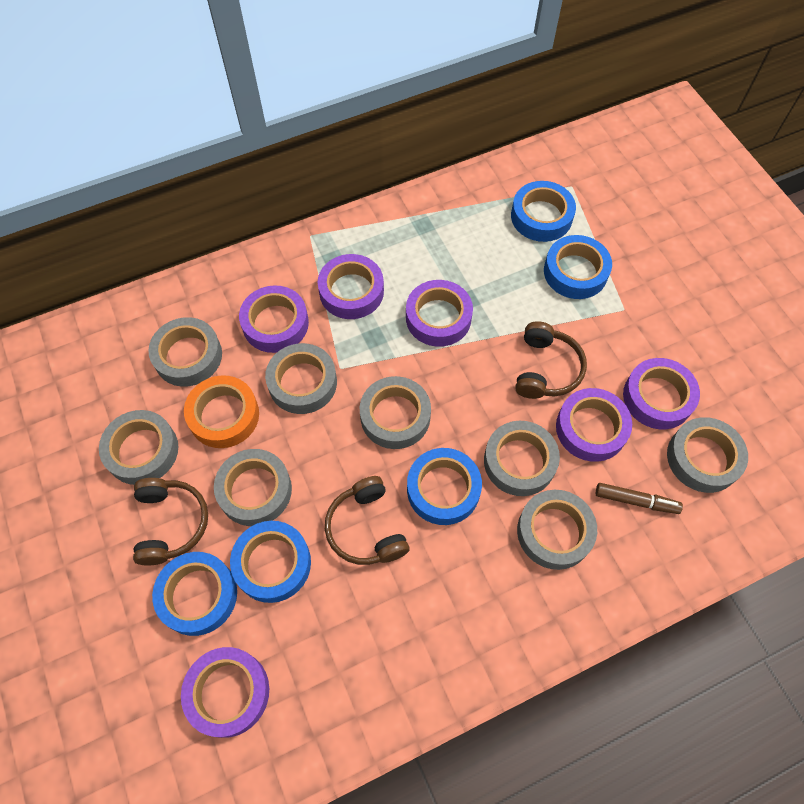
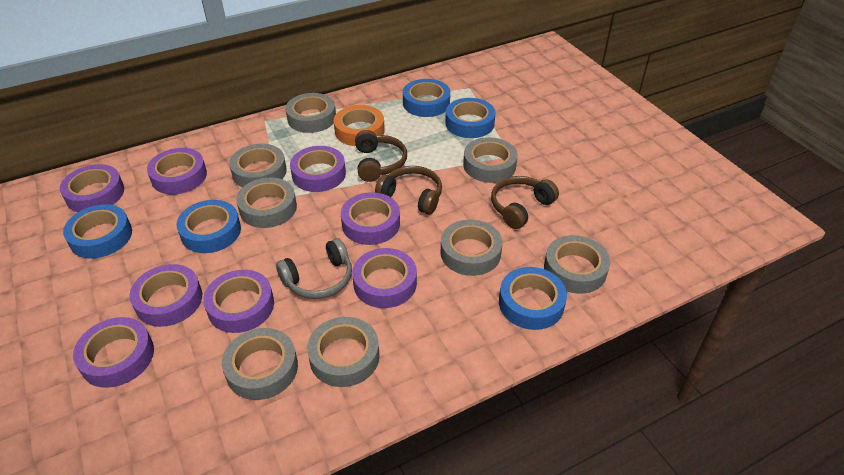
brown marker: [596,483,683,514] = 1 -> none = 0
grey headphones: none = 0 -> [276,238,352,299] = 1
purple tape: [181,647,269,738] [239,285,309,353] [318,254,384,319] [406,280,473,347] [556,388,632,462] [623,358,700,429] = 6 -> [60,164,124,212] [73,317,154,388] [129,264,202,327] [147,148,207,194] [203,270,274,333] [290,146,346,192] [341,192,400,245] [352,248,417,308] = 8

